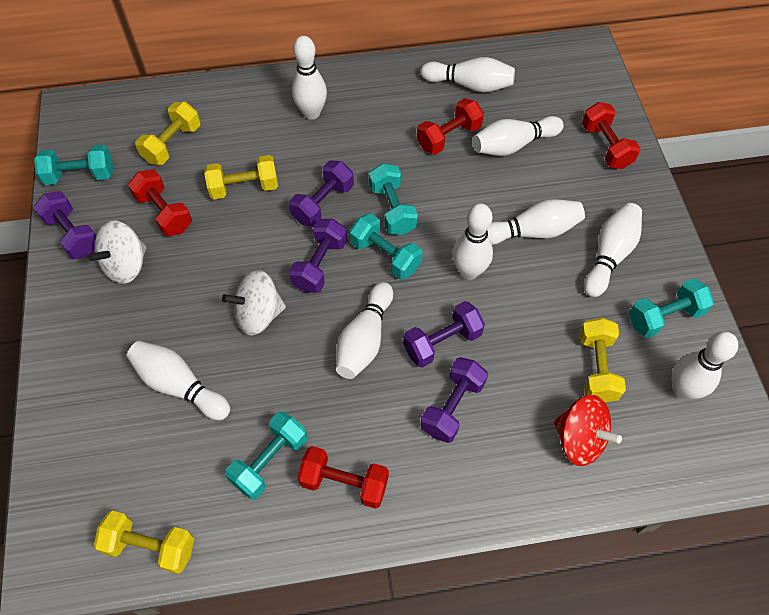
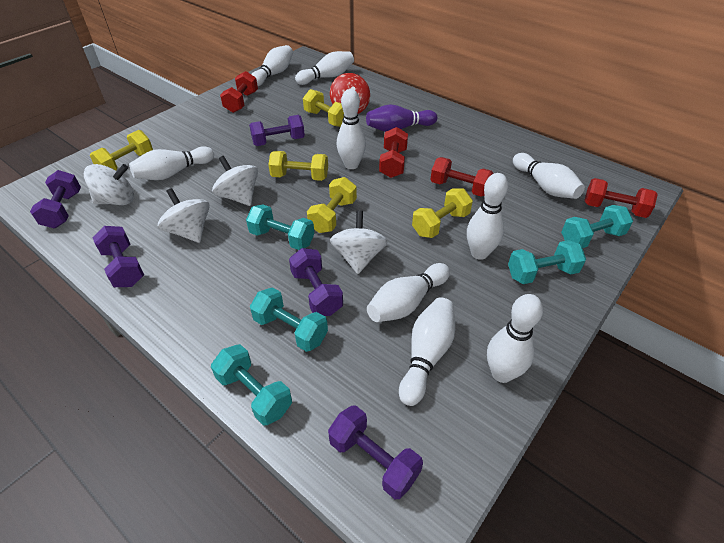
purple bowling pin: none = 0 -> [366,104,437,132] = 1
white spinning top: [88,221,146,284] [222,270,286,335] = 2 -> [84,164,134,205] [158,188,210,243] [212,156,258,206] [330,210,388,274] = 4
yellow dumbbell: [94,511,194,574] [135,102,201,165] [204,155,278,199] [579,318,626,402] = 4 -> [90,130,153,171] [268,151,328,181] [303,89,344,127] [307,177,357,233] [412,189,473,238] = 5

